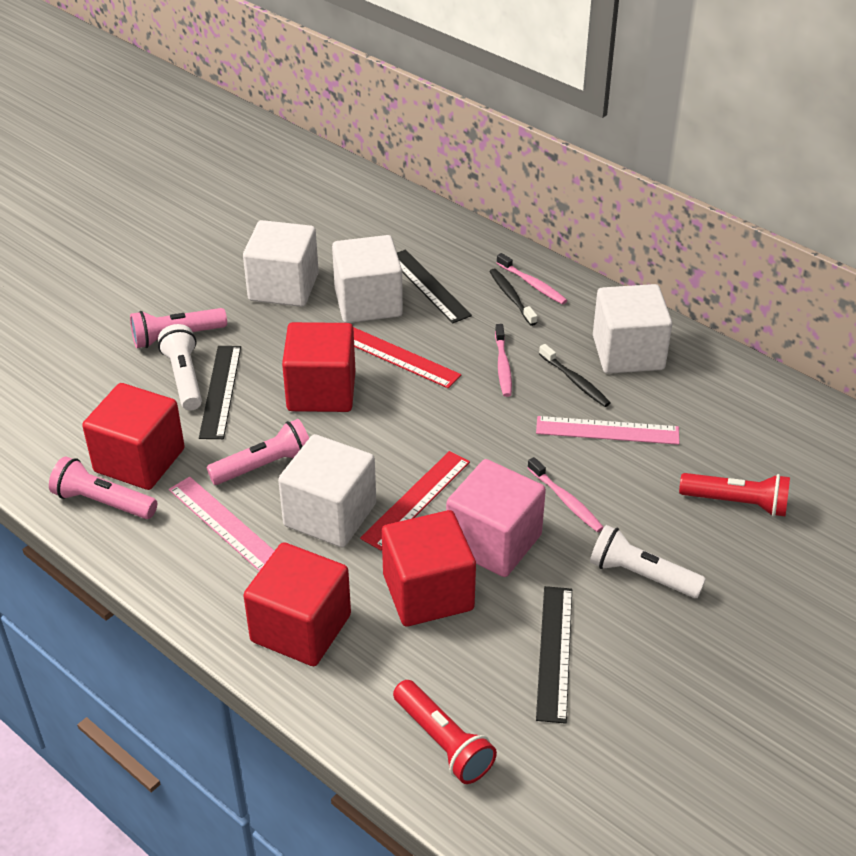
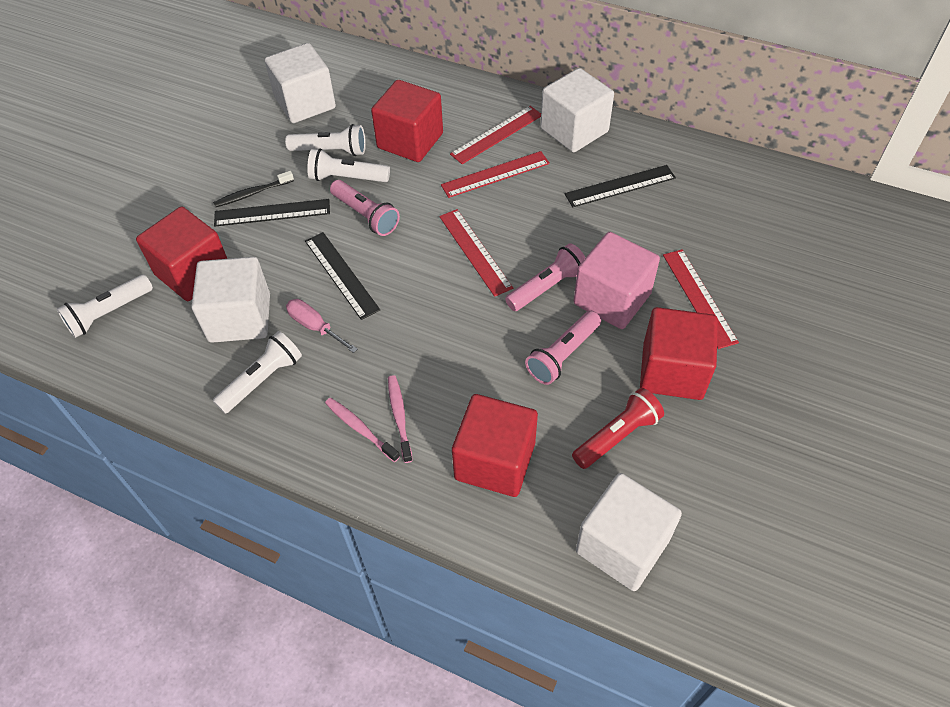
black toothbrush: [489,269,537,326] [539,344,611,407] = 2 -> [213,171,294,207] = 1
pink ruler: [169,476,274,571] [536,416,679,445] = 2 -> none = 0
pink screwdriver: none = 0 -> [286,299,358,353] = 1
pink toothbrush: [495,324,512,397] [497,253,567,304] [527,457,604,532] = 3 -> [325,398,400,462] [388,375,413,463] = 2
red flashlight: [393,680,497,784] [679,473,790,517] = 2 -> [572,388,664,469] = 1
red ruler: [353,327,461,388] [360,451,470,551] = 2 -> [439,209,513,297] [441,151,550,198] [450,106,541,164] [663,250,739,349] = 4
white flashlight: [158,324,202,411] [590,525,706,598] = 2 -> [57,274,153,338] [213,331,302,414] [285,124,366,156] [307,149,390,182] = 4

